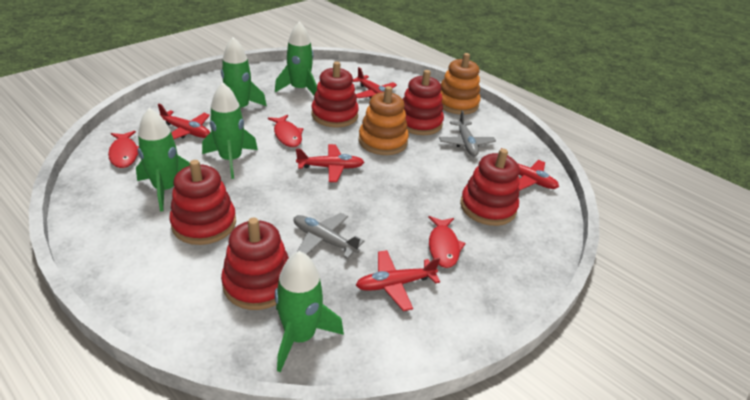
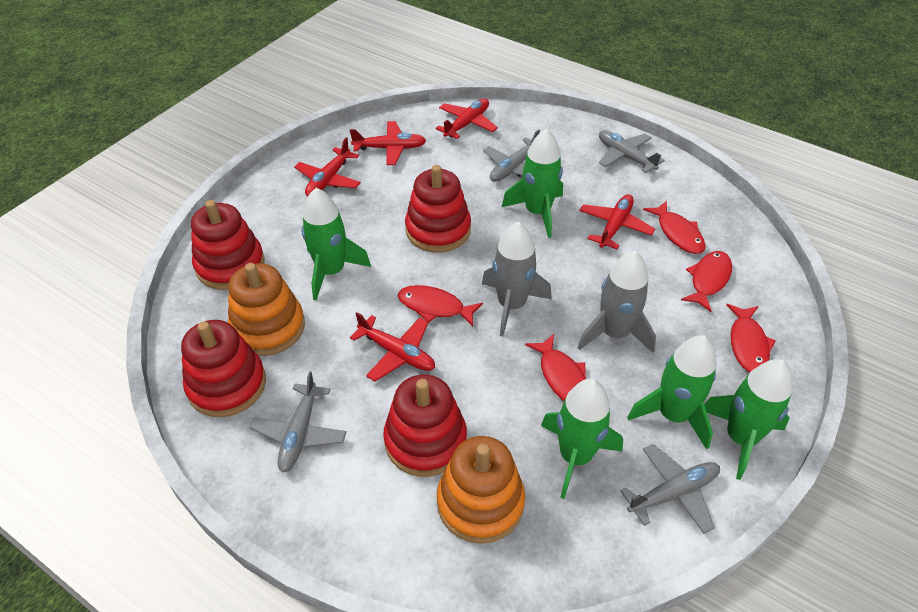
grey plane: [294,213,365,259] [439,110,496,157] = 2 -> [250,371,346,473] [483,129,540,182] [599,131,665,173] [621,444,720,534] = 4
grey rocket: none = 0 -> [482,222,552,337] [578,251,656,353] = 2
red fish: [108,131,139,168] [268,115,303,147] [428,216,466,268] = 3 -> [398,285,483,327] [525,334,586,401] [643,201,706,254] [681,251,732,312] [726,304,776,372] = 5
red stacking toy: [170,160,236,245] [221,218,289,310] [312,61,359,128] [403,70,444,135] [460,149,520,226] = 5 -> [181,320,266,417] [191,200,265,290] [383,375,467,477] [405,165,471,253] = 4

